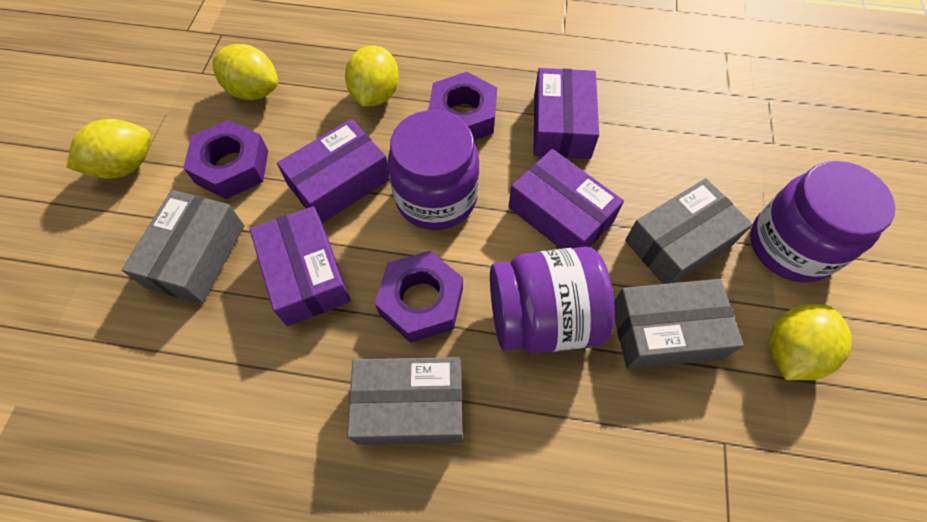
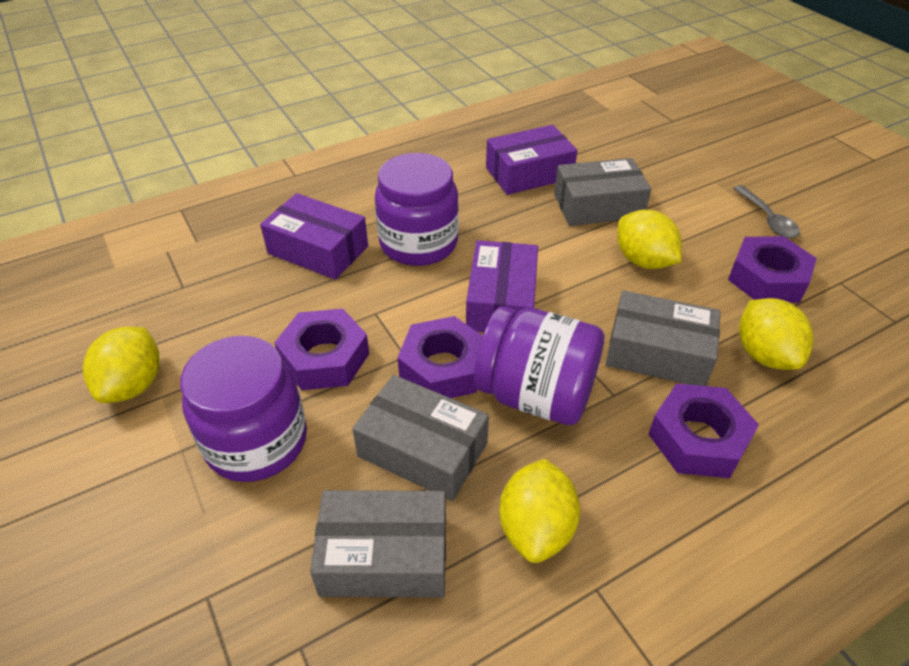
grey spoon: none = 0 -> [733,185,800,238] = 1
purple box: [250,206,351,326] [277,119,390,223] [508,149,624,249] [533,68,599,159] = 4 -> [260,193,368,280] [466,240,538,332] [486,125,577,195] = 3
purple nut: [183,120,268,199] [375,251,463,343] [429,72,497,140] = 3 -> [274,309,369,390] [397,316,483,398] [648,383,759,478] [728,236,817,303] = 4

